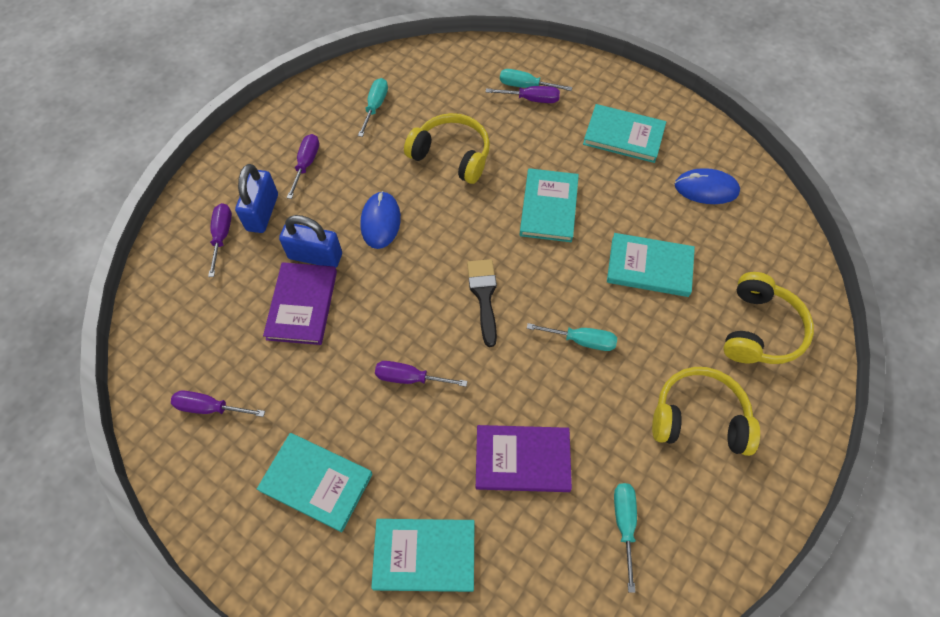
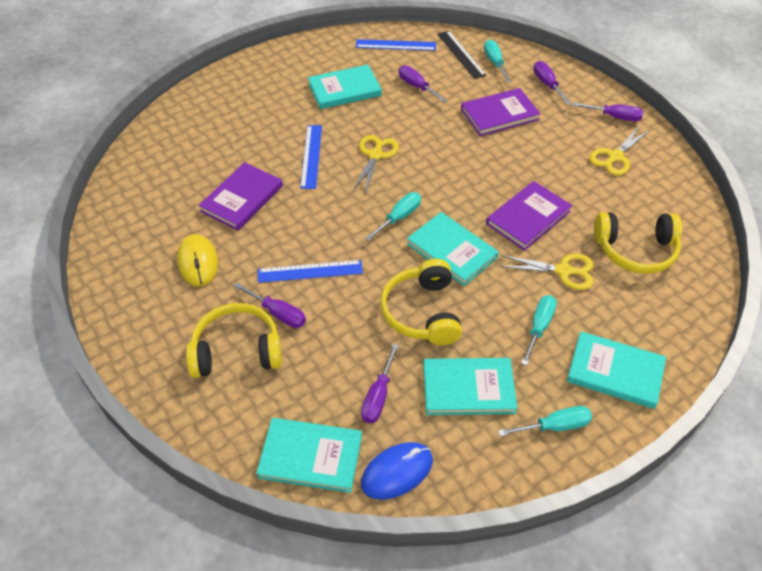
black brush: [467,259,497,347] = 1 -> none = 0
black ruler: none = 0 -> [437,31,487,79] = 1
blue mouse: [360,191,401,249] [675,168,740,204] = 2 -> [361,442,433,500] = 1
blue padlock: [235,164,278,233] [279,215,342,268] = 2 -> none = 0
blue ruler: none = 0 -> [258,260,363,283] [300,125,322,189] [356,39,436,51] = 3
purple book: [263,262,337,345] [476,425,572,492] = 2 -> [199,162,283,231] [461,88,540,136] [486,181,572,251] = 3
yellow mouse: none = 0 -> [177,234,218,286] = 1
yellow scissors: none = 0 -> [353,135,399,194] [499,254,594,290] [590,125,650,176] = 3

